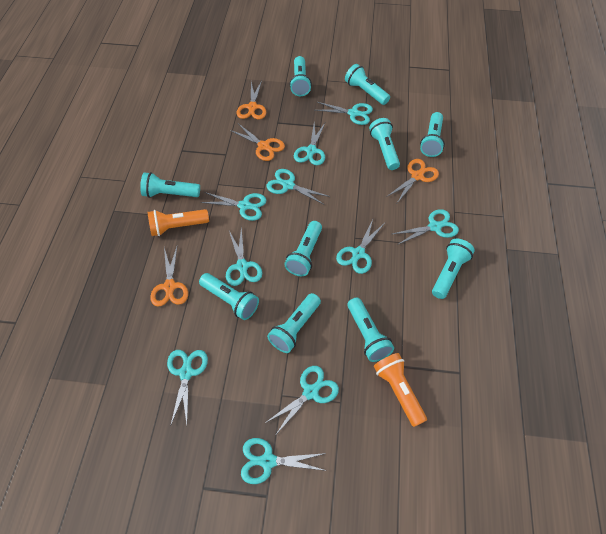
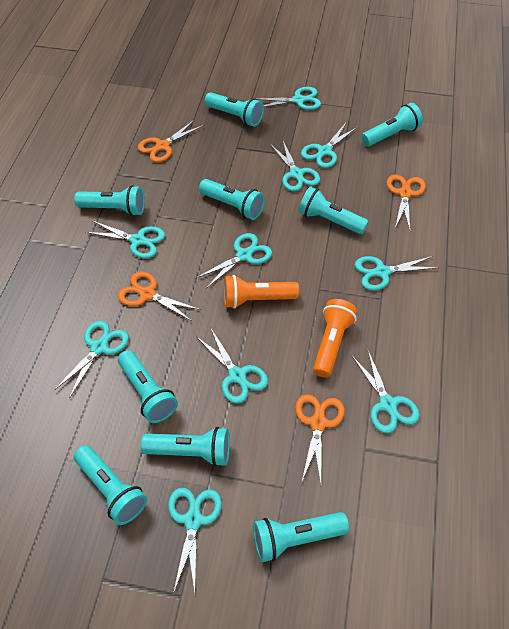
turquoise flashlight: [140,172,200,198] [199,273,259,320] [267,293,321,353] [284,221,322,276] [289,56,312,96] [345,64,390,105] [347,297,394,362] [369,118,400,170] [420,112,445,157] [432,239,475,299] = 10 -> [74,185,145,216] [74,445,147,525] [118,350,178,423] [141,427,230,467] [199,179,265,220] [205,92,264,127] [253,512,349,562] [298,186,369,234] [362,103,423,146] = 9

